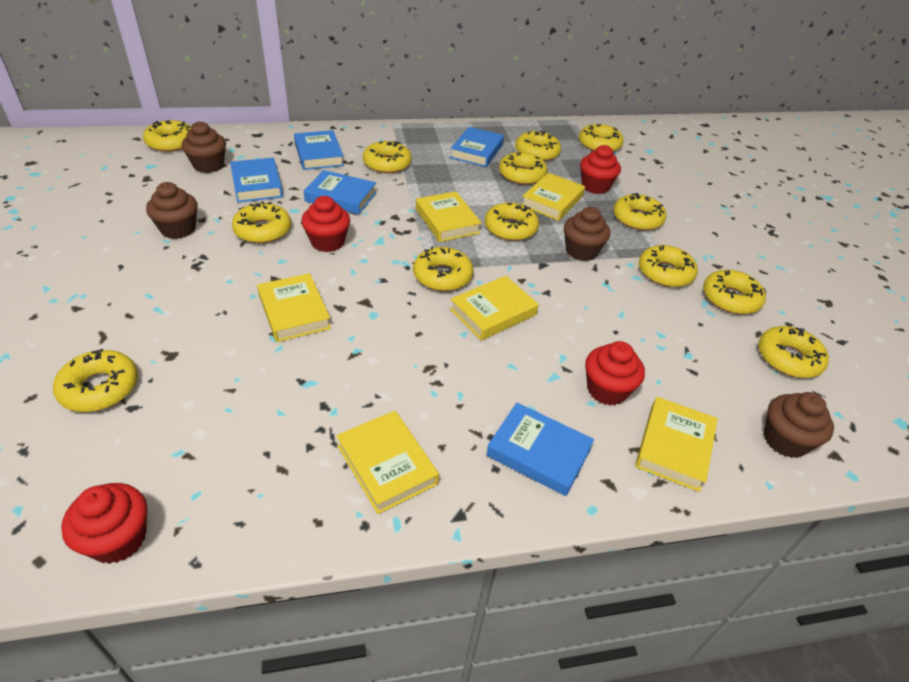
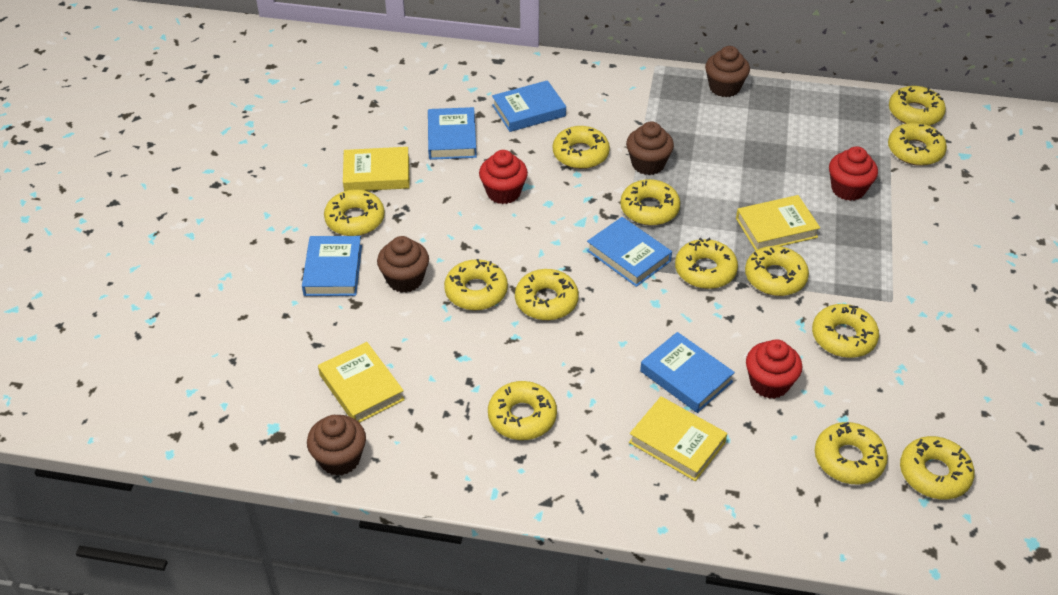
red cupcake: [61,483,147,564] [301,196,350,252] [580,145,621,194] [585,341,645,405] = 4 -> [479,150,528,204] [746,339,802,399] [829,146,878,201] = 3
yellow book: [257,273,331,342] [337,411,439,514] [416,191,482,242] [450,276,539,340] [522,173,585,221] [635,397,718,492] = 6 -> [318,342,405,423] [343,147,410,191] [629,396,727,481] [736,195,820,251] = 4

